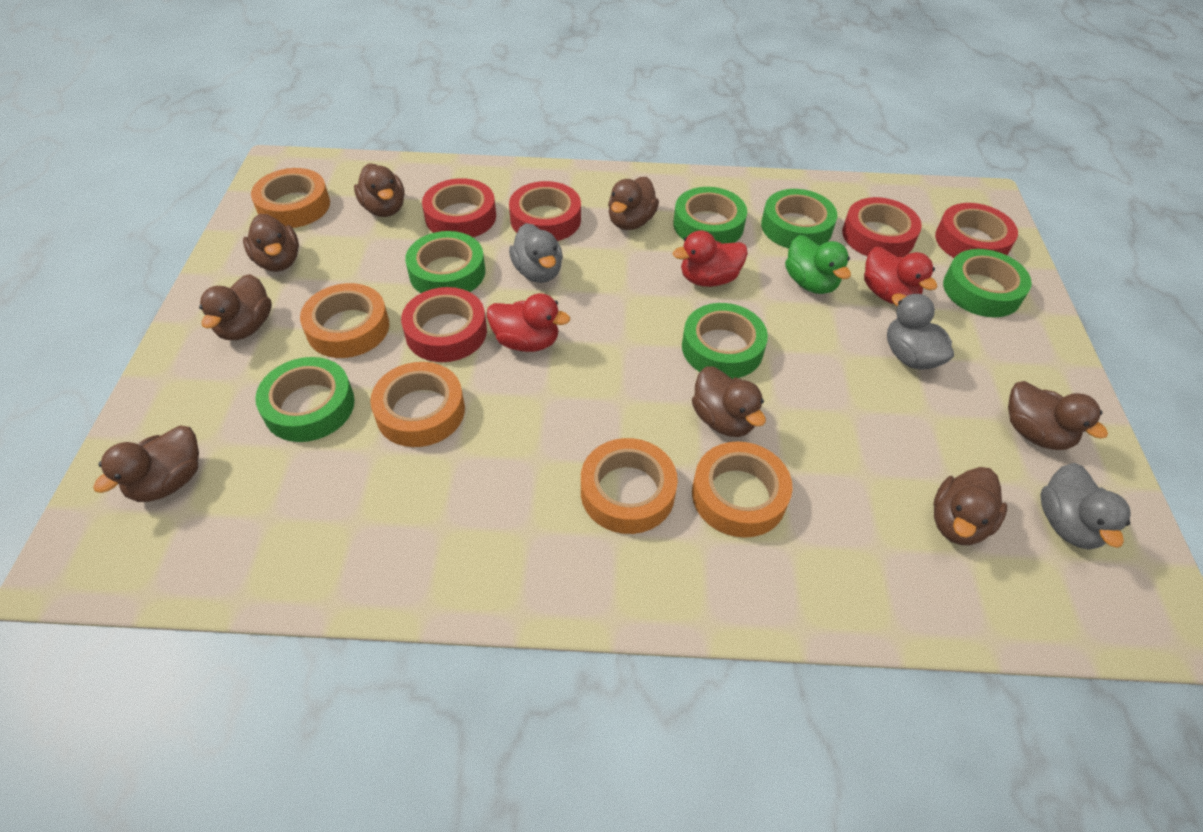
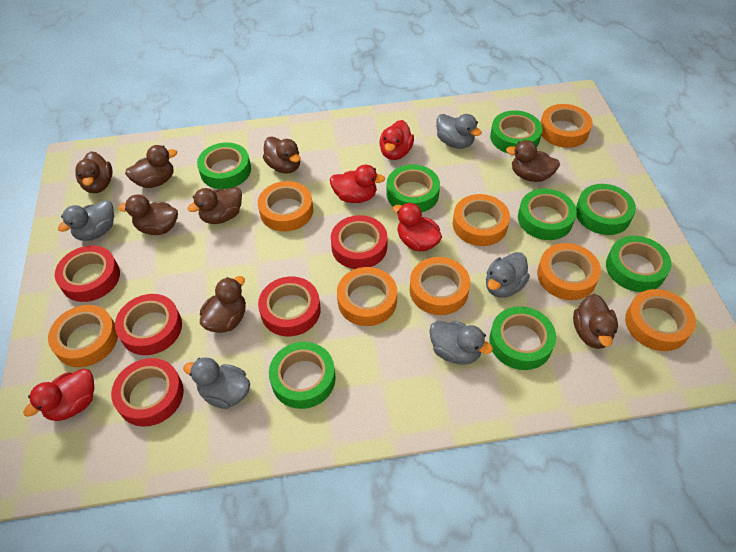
green duck: [785,235,851,294] = 1 -> none = 0
green tape: [255,357,355,442] [405,231,485,293] [673,187,747,243] [682,303,768,379] [761,189,837,248] [943,249,1032,317] = 6 -> [197,143,251,189] [269,342,336,409] [387,164,440,212] [489,306,556,370] [490,110,543,154] [518,189,577,240] [576,184,636,235] [606,236,671,292] = 8
grey duck: [509,223,563,283] [887,293,954,370] [1040,463,1131,550] = 3 -> [58,200,114,241] [183,357,250,409] [429,321,493,365] [436,114,482,149] [486,252,530,298] = 5
orange tape: [251,168,330,228] [300,283,389,358] [370,362,465,447] [581,438,678,534] [692,441,793,538] = 5 -> [48,305,118,367] [258,181,313,232] [337,267,397,326] [410,257,470,315] [453,194,510,246] [537,243,601,300] [541,104,592,148] [625,289,696,351] = 8
red duck: [487,293,570,352] [673,230,748,287] [864,247,937,304] = 3 -> [23,368,94,421] [330,165,385,203] [379,120,414,160] [393,203,442,251] = 4

